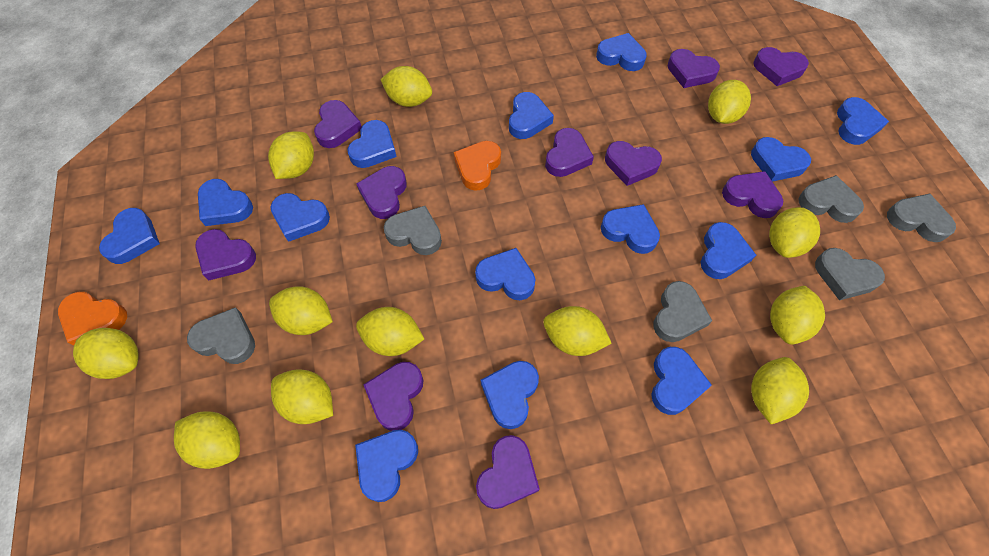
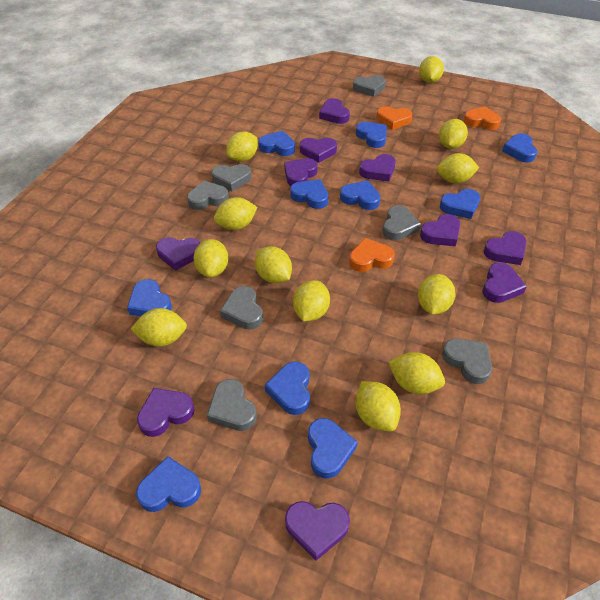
blue heart: [99,208,160,264] [198,179,253,226] [271,193,330,242] [347,120,397,168] [355,430,418,502] [475,248,535,300] [481,361,539,429] [509,92,554,139] [596,33,647,71] [601,204,660,254] [651,347,712,415] [701,222,756,279] [751,137,811,182] [837,97,889,145] = 14 -> [127,279,172,316] [136,456,201,512] [258,131,295,156] [265,362,310,415] [290,179,328,209] [308,418,358,479] [340,180,380,210] [356,122,387,148] [440,189,480,219] [502,133,537,163] = 10
grey heart: [187,307,255,364] [384,206,442,255] [653,281,712,342] [799,175,864,223] [815,248,885,300] [887,194,956,242] = 6 -> [187,181,229,210] [207,379,257,431] [211,164,252,192] [220,286,263,329] [353,75,386,97] [383,205,421,240] [442,339,492,384] = 7
orange heart: [58,292,127,346] [454,141,501,191] = 2 -> [349,238,395,272] [376,106,412,130] [463,106,501,130] = 3

